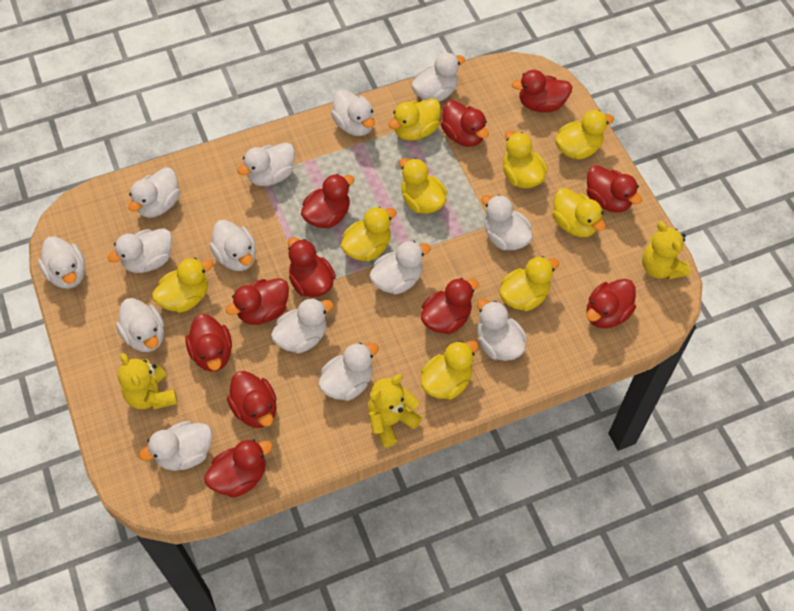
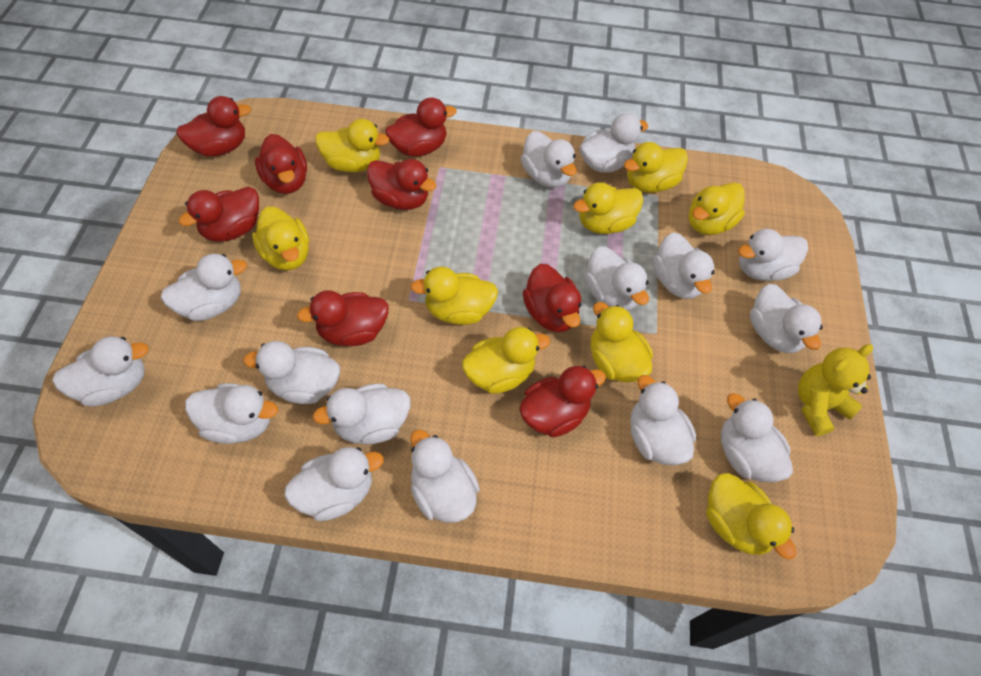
red duck: [185,314,232,372] [204,439,273,498] [226,278,289,325] [227,371,277,428] [288,237,336,297] [301,174,354,228] [421,278,479,334] [441,100,489,147] [512,70,572,112] [586,279,636,329] [587,165,642,213] = 11 -> [176,96,251,157] [178,187,259,242] [255,134,307,194] [297,290,389,346] [367,159,437,210] [385,97,457,157] [519,365,606,438] [522,264,582,332] = 8
white duck: [38,236,85,289] [108,228,172,273] [116,298,164,352] [128,167,180,218] [139,421,212,471] [210,220,256,271] [238,142,295,186] [271,298,334,354] [318,342,379,401] [331,89,375,136] [369,241,431,295] [411,52,465,102] [477,298,527,361] [481,195,533,250] = 14 -> [52,336,149,407] [161,254,247,321] [185,383,278,444] [243,341,340,404] [284,447,384,521] [313,383,410,444] [410,429,480,523] [521,131,577,188] [580,113,648,173] [584,246,649,311] [630,375,696,465] [653,232,714,299] [721,393,793,482] [738,229,808,281] [750,284,823,353] = 15
yellow teddy bear: [118,353,178,410] [368,374,422,447] [642,221,691,280] = 3 -> [798,344,873,436] = 1

